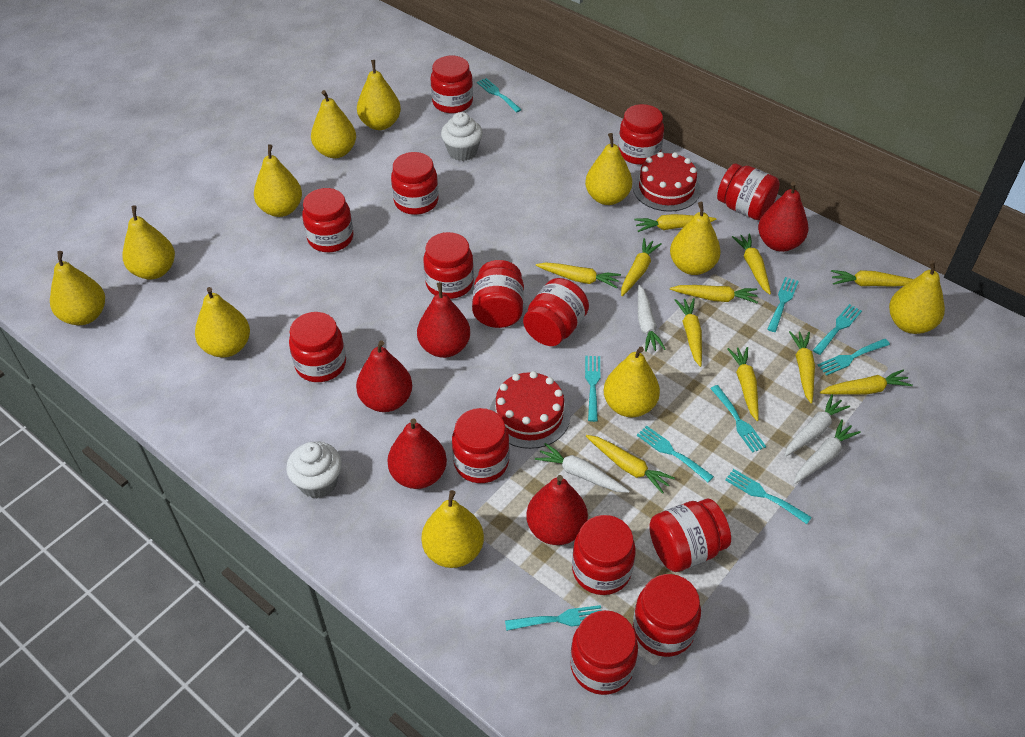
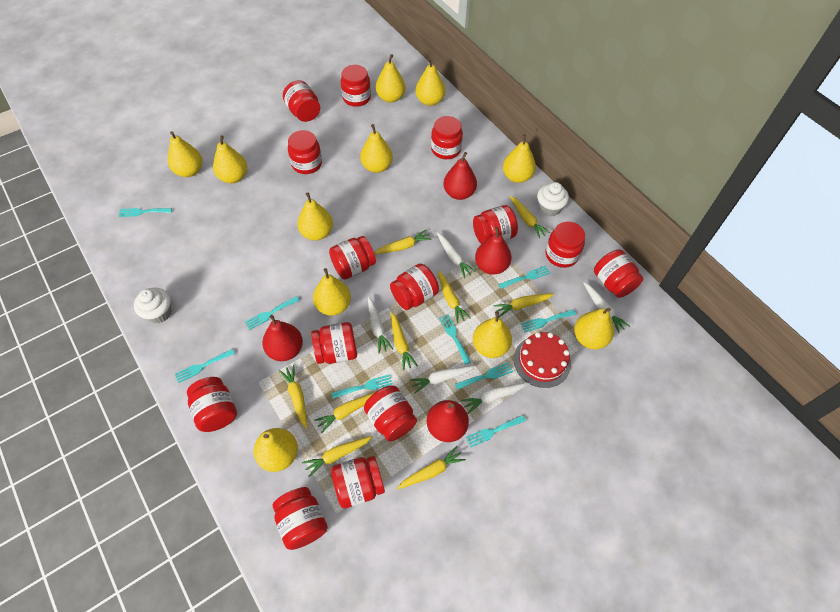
red cake: [490,371,570,449] [633,152,700,212] = 2 -> [514,332,571,388] = 1
red pear: [356,340,412,412] [387,418,447,489] [417,282,470,358] [526,475,588,545] [758,182,808,252] = 5 -> [262,315,303,361] [427,400,469,442] [444,152,477,200] [475,227,512,275] = 4
white carrot: [535,443,629,493] [638,285,666,352] [785,394,850,457] [794,419,861,484] = 4 -> [368,297,393,354] [409,365,476,393] [437,232,476,278] [461,383,527,414] [583,282,630,333] = 5
yellow carrot: [536,262,621,288] [586,435,675,494] [621,238,662,296] [634,214,716,232] [670,285,758,303] [675,298,702,367] [727,347,759,421] [732,234,771,295] [789,331,815,404] [820,369,913,395] [831,270,913,287] = 11 -> [279,365,307,428] [302,436,372,477] [314,392,375,433] [374,230,432,254] [391,312,418,370] [397,446,466,489] [437,271,470,323] [493,293,554,317] [510,196,550,239] = 9

